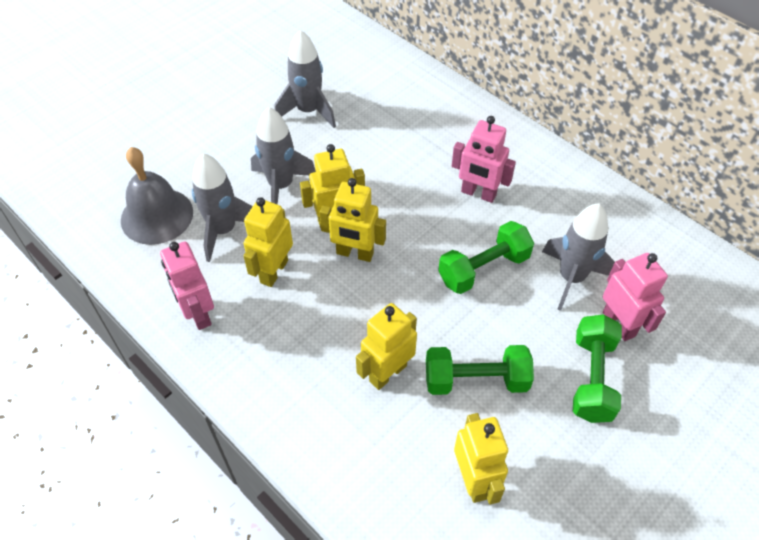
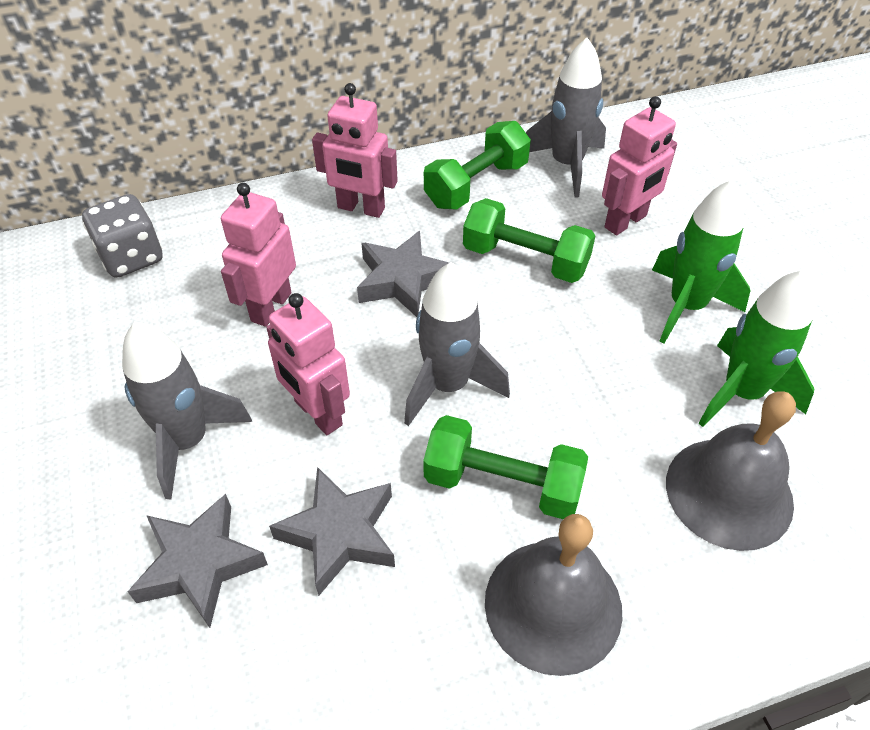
green rocket: none = 0 -> [652,179,750,344] [698,270,814,427] = 2
grey bell: [121,147,193,245] = 1 -> [485,514,623,676] [666,391,796,551] = 2
grey dice: none = 0 -> [82,194,163,278] = 1
grey rocket: [192,153,253,262] [251,107,316,205] [274,30,336,128] [542,203,615,311] = 4 -> [122,322,252,499] [404,262,510,426] [526,38,606,198] = 3
grey star: none = 0 -> [128,494,268,628] [269,467,395,596] [357,231,449,317] = 3
pink robot: [160,241,214,330] [452,116,516,203] [603,253,668,341] = 3 -> [221,183,296,327] [266,293,350,435] [312,83,398,218] [602,96,677,235] = 4
yellow robot: [243,197,293,287] [300,144,365,228] [319,178,386,262] [356,303,417,390] [454,413,508,504] = 5 -> none = 0

